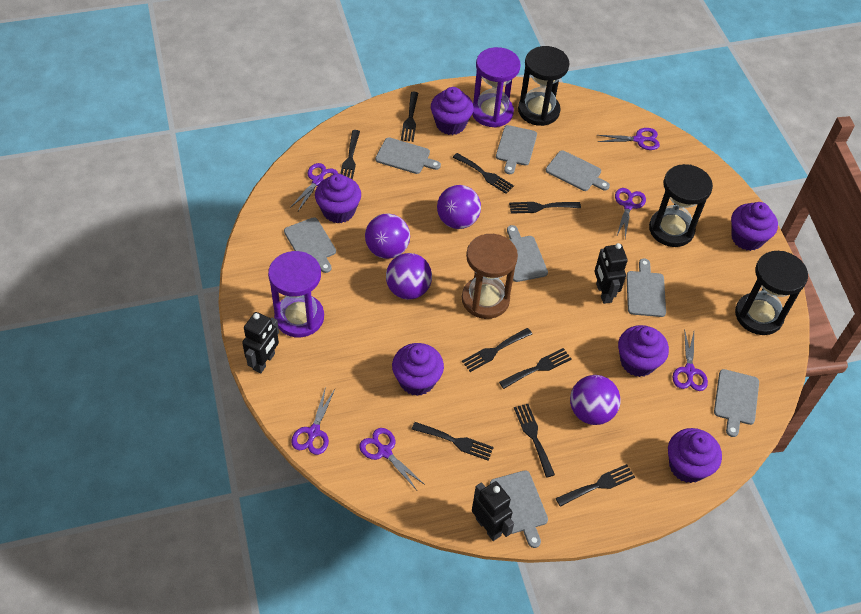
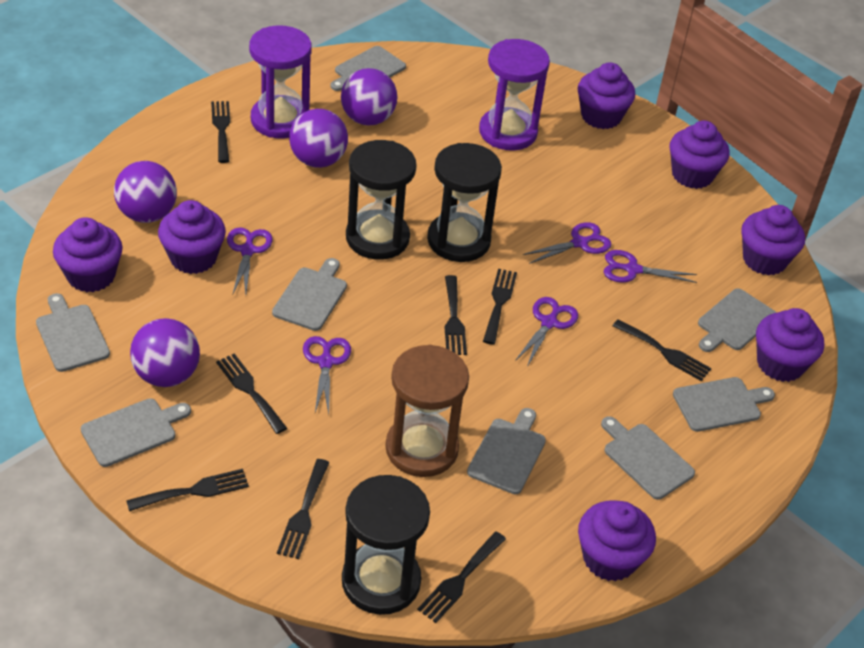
black fork: [340,130,360,180] [401,92,418,142] [411,422,494,461] [453,153,514,194] [462,328,532,372] [499,348,572,389] [509,202,581,214] [514,404,555,478] [556,464,635,507] = 9 -> [126,469,249,511] [211,101,230,163] [216,353,287,434] [277,459,330,559] [417,531,506,623] [444,275,467,355] [483,269,517,345] [613,319,712,381] = 8
black robot: [242,312,279,373] [472,481,514,541] [594,243,628,304] = 3 -> none = 0
purple cupcake: [315,174,361,223] [392,343,444,396] [431,87,474,135] [618,325,669,377] [668,428,722,483] [731,202,778,251] = 6 -> [53,217,123,292] [158,200,226,274] [578,62,635,129] [578,500,656,581] [669,120,730,189] [741,205,805,276] [756,308,824,382] = 7
purple scissors: [290,163,338,211] [291,386,335,455] [359,428,425,490] [597,128,660,150] [615,188,646,238] [673,329,708,391] = 6 -> [227,227,273,294] [303,336,351,414] [515,297,578,367] [523,222,612,264] [604,250,697,283] = 5

